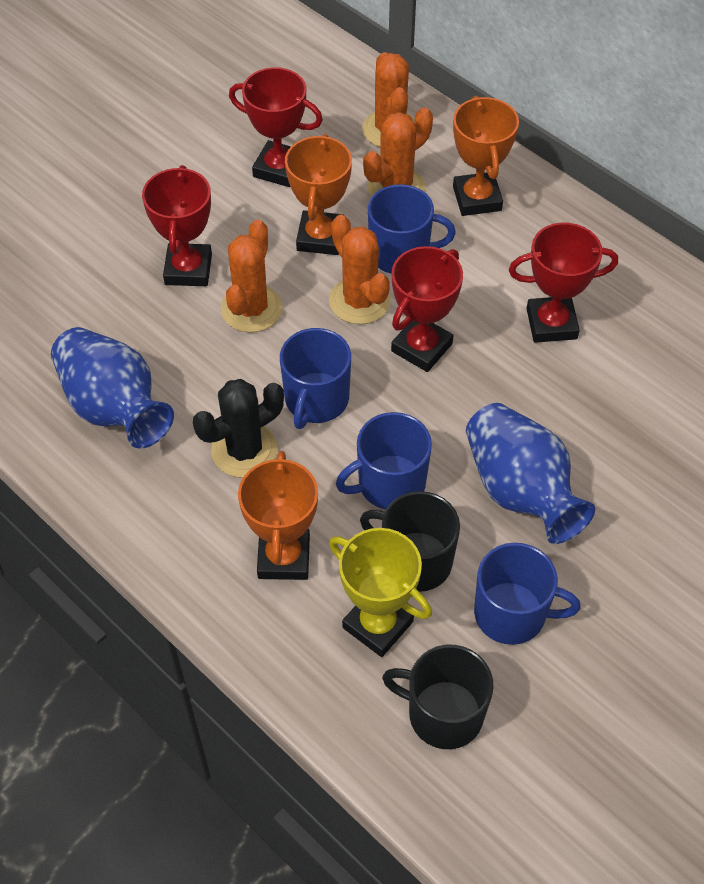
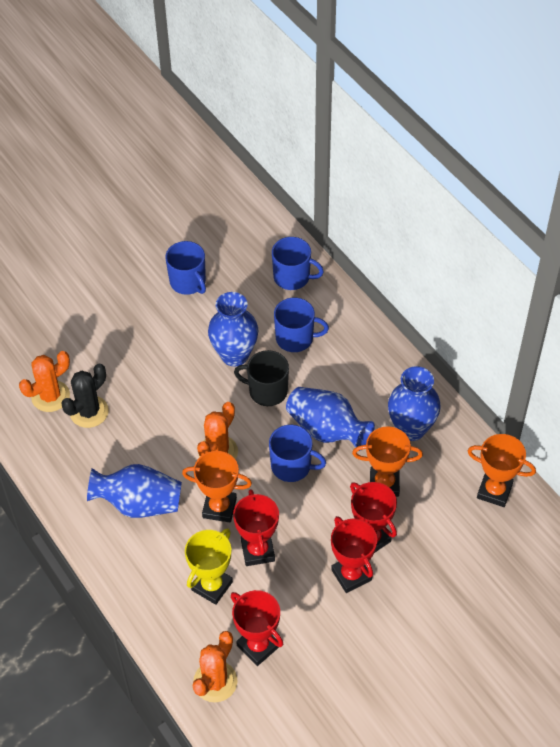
black mug: [360,491,460,592] [382,645,493,749] = 2 -> [234,350,289,406] = 1
blue vase: [51,327,174,449] [466,403,595,544] = 2 -> [87,464,182,518] [208,292,259,367] [286,387,375,451] [388,366,441,441] = 4
orange cactus: [221,219,283,333] [329,215,391,324] [362,52,415,147] [363,107,433,197] = 4 -> [19,351,70,412] [193,631,238,702] [197,402,238,460] = 3

